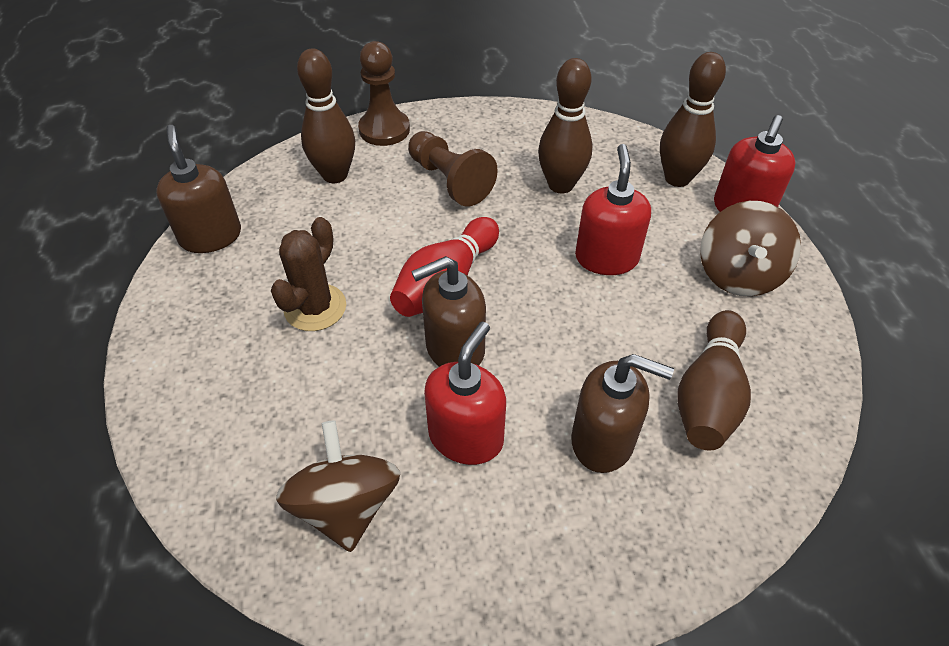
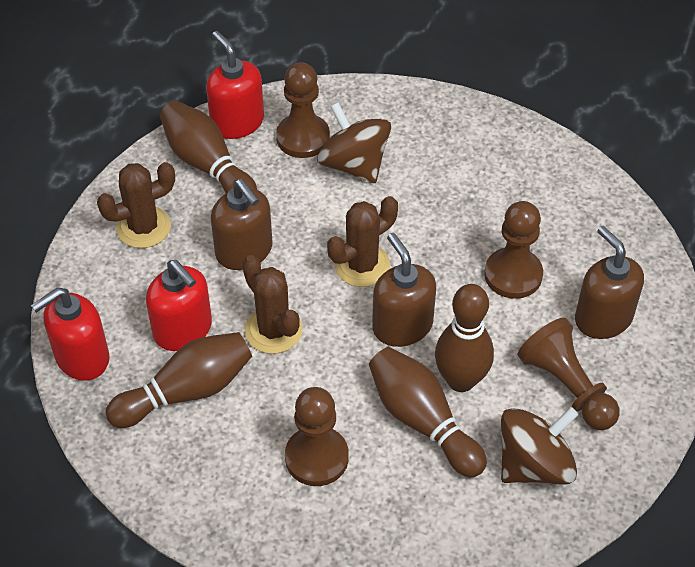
brown cactus: [271,217,346,331] = 1 -> [97,162,175,248] [242,255,303,354] [327,196,398,287] = 3
brown pawn: [358,41,410,146] [408,131,498,207] = 2 -> [276,62,330,158] [285,387,349,486] [484,201,543,299] [517,318,620,430] = 4
red bowling pin: [390,217,499,317] = 1 -> none = 0

